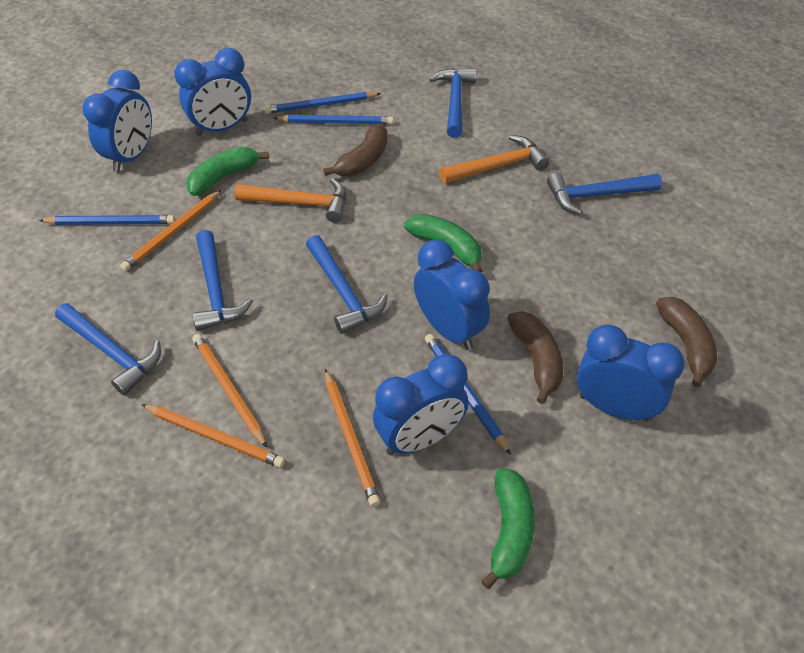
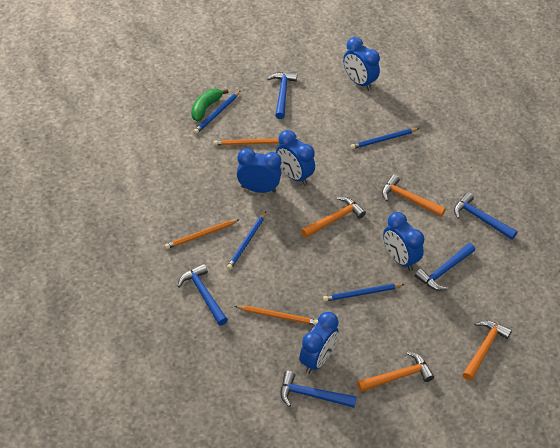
brown banana: [323,123,388,177] [507,311,563,404] [656,297,718,387] = 3 -> none = 0
green banana: [186,147,269,196] [404,214,482,272] [481,468,535,589] = 3 -> [191,89,229,121] = 1
orange hammer: [235,178,346,223] [440,135,549,184] = 2 -> [301,197,366,238] [357,352,434,392] [382,174,446,217] [462,320,512,381] = 4
orange pencil: [120,190,222,271] [141,404,285,468] [192,334,267,448] [325,369,380,507] = 4 -> [165,219,240,249] [214,138,279,145] [234,305,319,325] = 3

